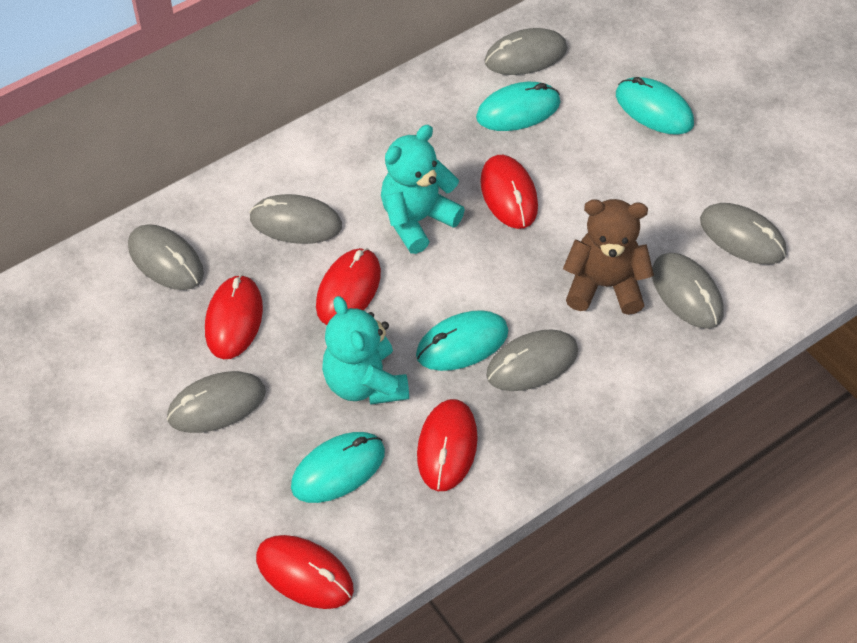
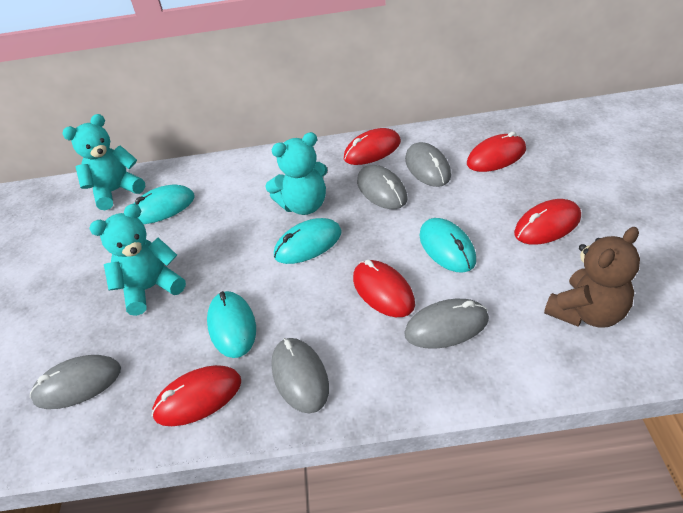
grey mouse: [128,224,204,290] [167,371,266,433] [249,194,342,244] [485,28,567,75] [486,329,578,391] [652,253,724,329] [700,203,787,264] = 7 -> [30,355,121,409] [271,338,329,414] [357,165,407,209] [404,299,489,349] [405,142,451,187] = 5
turquoise teddy bear: [322,296,409,405] [381,125,465,254] = 2 -> [62,114,145,210] [89,204,186,316] [265,132,327,215] = 3

